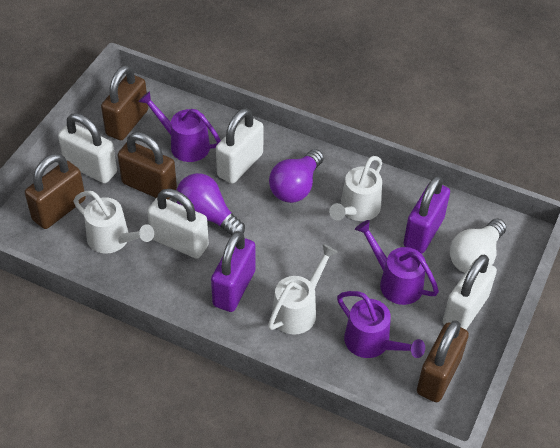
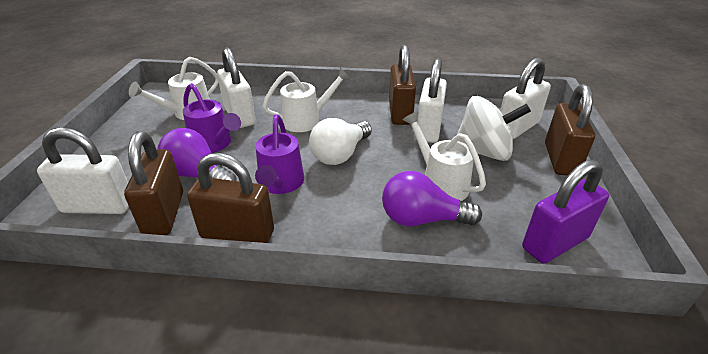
purple padlock: [211,231,256,312] [403,175,450,254] = 2 -> [522,160,609,263] = 1
purple watering can: [138,91,221,162] [337,291,425,358] [355,220,439,305] = 3 -> [183,83,241,153] [255,115,304,194] = 2
white spinning top: none = 0 -> [457,96,531,161] = 1

